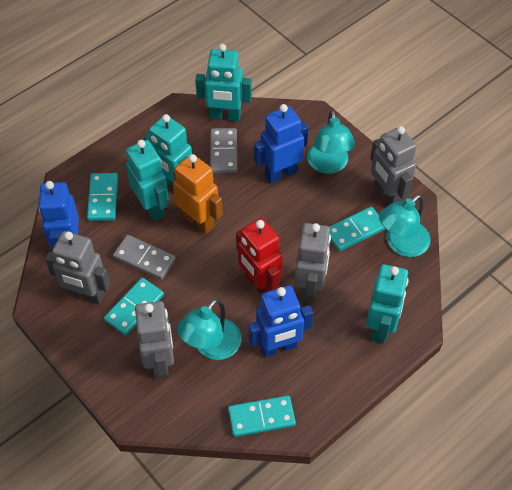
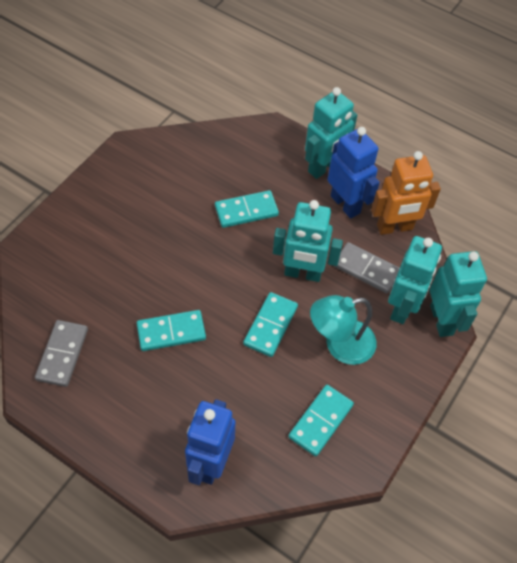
blue robot: [38,181,79,248] [249,285,313,357] [254,104,308,184] = 3 -> [185,399,236,485] [327,127,380,219] = 2
grey robot: [45,231,110,304] [135,301,174,379] [295,223,331,302] [370,126,417,205] = 4 -> none = 0
red robot: [236,218,283,295] = 1 -> none = 0
turquoise lamp: [177,299,242,360] [307,110,355,174] [379,194,430,257] = 3 -> [310,295,377,365] = 1

